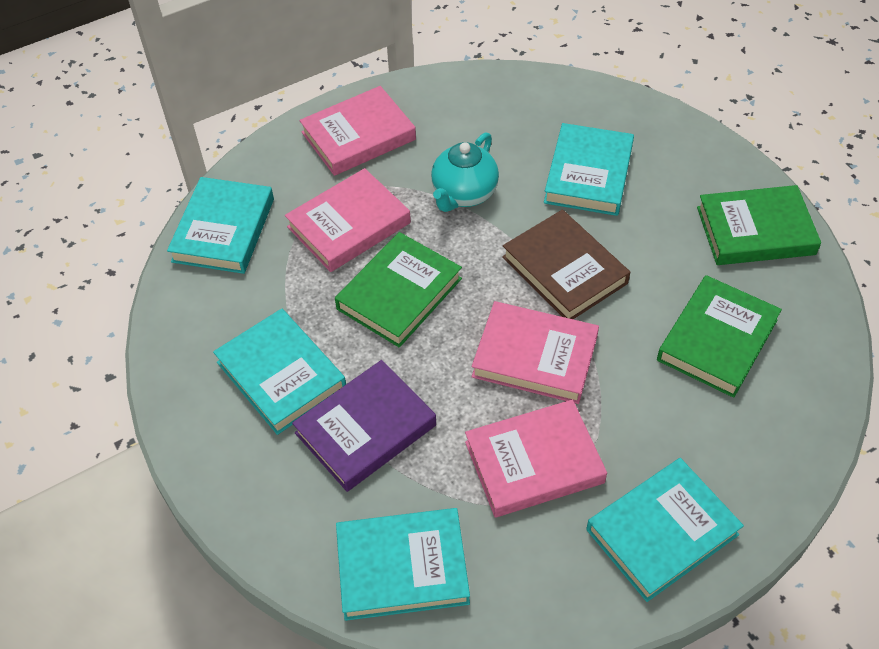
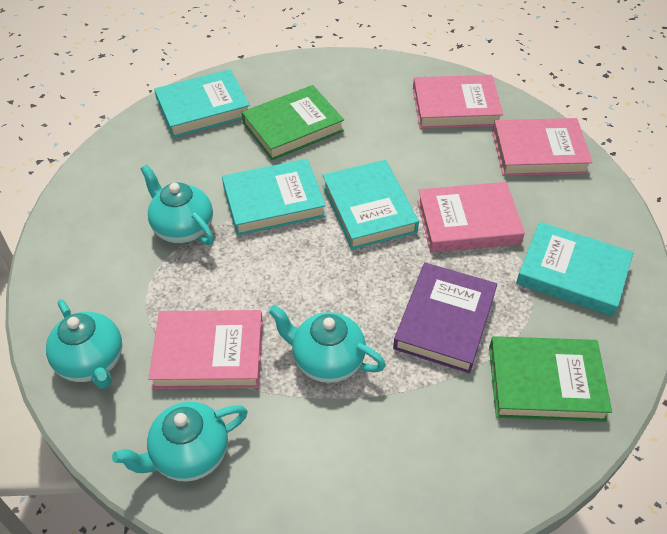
brown book: [502,210,630,319] = 1 -> none = 0
green book: [335,232,462,348] [657,275,782,398] [697,185,821,265] = 3 -> [242,85,344,160] [489,336,612,422] = 2
turquoise book: [167,177,274,274] [213,309,346,435] [336,508,470,621] [544,123,634,216] [586,458,744,602] = 5 -> [154,69,250,138] [222,159,326,236] [322,160,419,250] [516,222,633,317] = 4
turquoise teapot: [431,132,499,212] = 1 -> [46,299,122,389] [112,402,248,482] [140,165,214,245] [269,305,386,383] = 4

